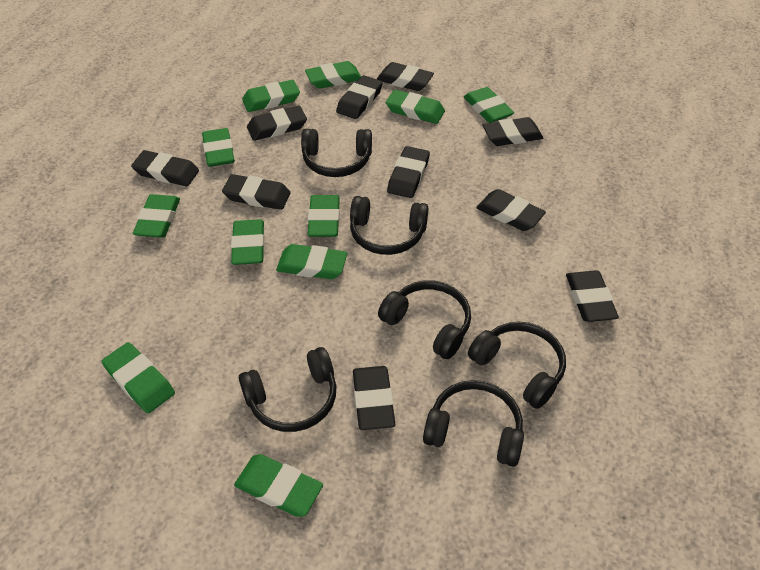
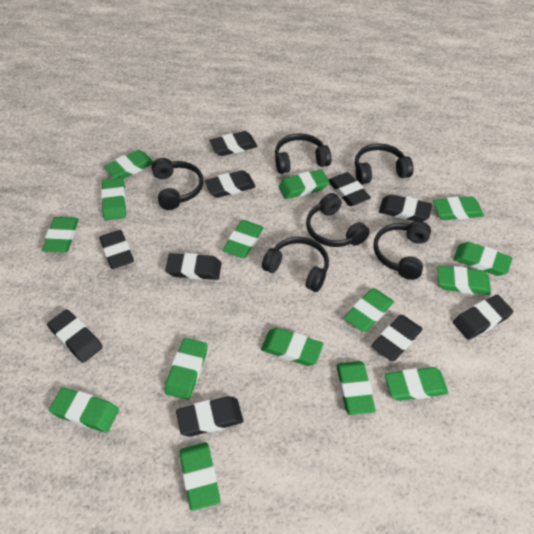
green eraser: [102,342,175,413] [133,194,180,238] [202,128,235,167] [231,219,265,265] [234,454,323,517] [242,80,300,112] [276,244,348,279] [305,61,361,89] [308,195,340,237] [386,90,445,124] [464,87,514,123] = 11 -> [42,217,79,252] [49,387,119,433] [101,178,126,220] [104,150,153,179] [165,338,208,400] [180,442,220,511] [223,220,264,258] [261,328,323,366] [278,169,329,199] [337,361,376,415] [344,288,394,332] [385,367,448,401] [433,196,484,220] [437,266,491,295] [453,242,513,276] = 15

